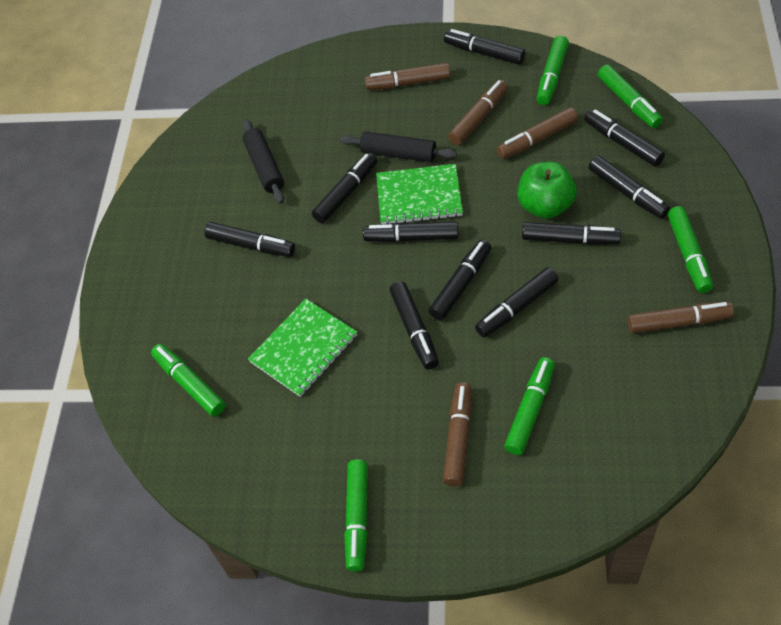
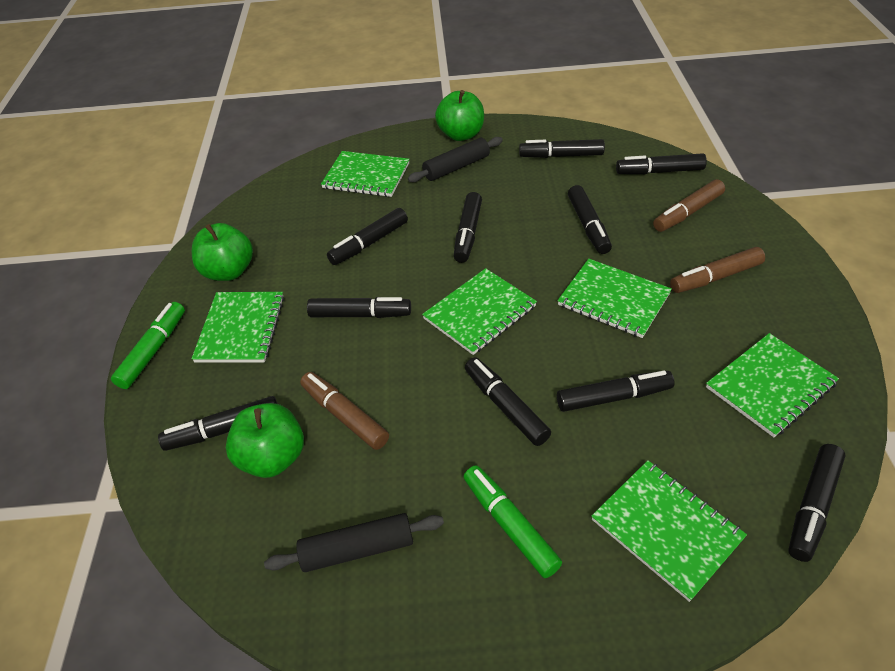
brown marker: [365,63,451,90] [443,382,472,487] [448,80,508,145] [497,107,578,159] [627,302,734,333] = 5 -> [300,372,389,450] [653,179,725,232] [670,247,765,293] = 3
green apple: [517,162,577,219] = 1 -> [192,223,253,281] [226,403,304,478] [435,90,484,141] = 3
green marker: [151,344,226,417] [344,459,368,572] [504,357,555,455] [537,36,569,105] [598,65,663,128] [668,206,713,293] = 6 -> [111,302,185,389] [464,465,562,578] = 2
green notebook: [248,299,357,397] [376,164,463,224] = 2 -> [191,292,284,363] [321,151,410,197] [422,268,537,355] [557,259,672,338] [591,460,747,602] [706,333,839,437] = 6

